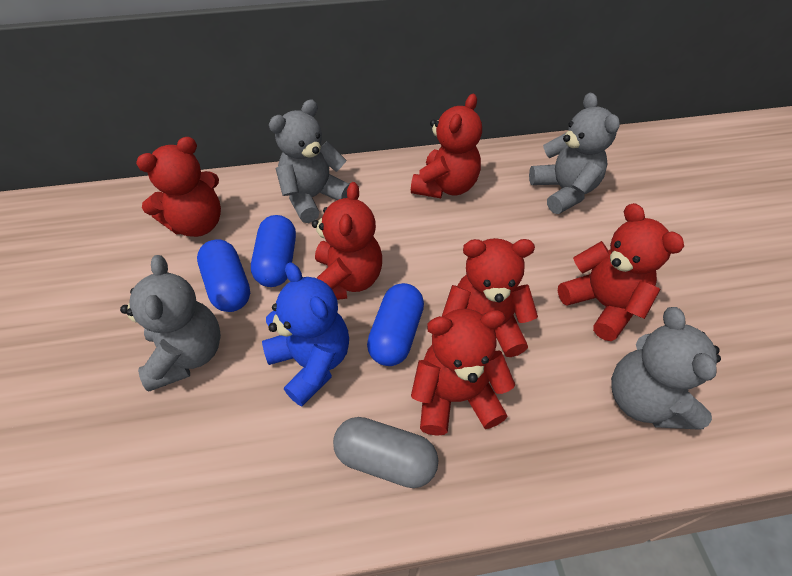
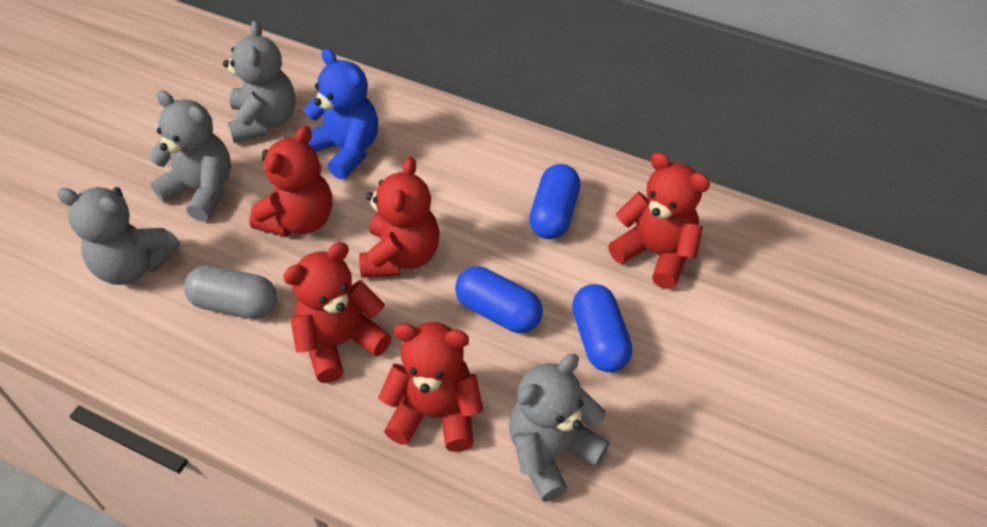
red teddy bear: [136,137,221,237] [312,182,382,300] [411,94,482,198] [411,309,515,436] [442,238,538,357] [558,203,684,341] = 6 -> [249,126,332,237] [283,242,392,383] [359,157,439,278] [378,322,483,452] [608,152,710,289] = 5

